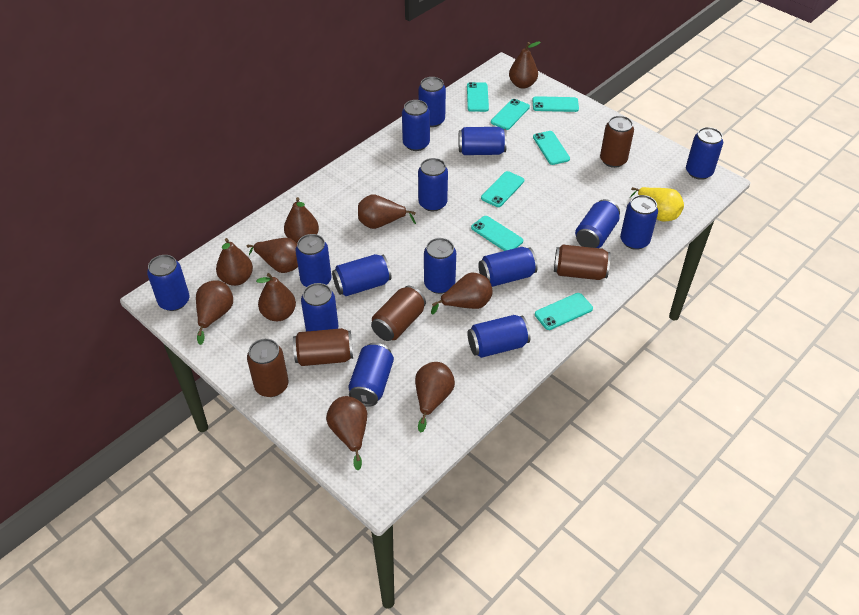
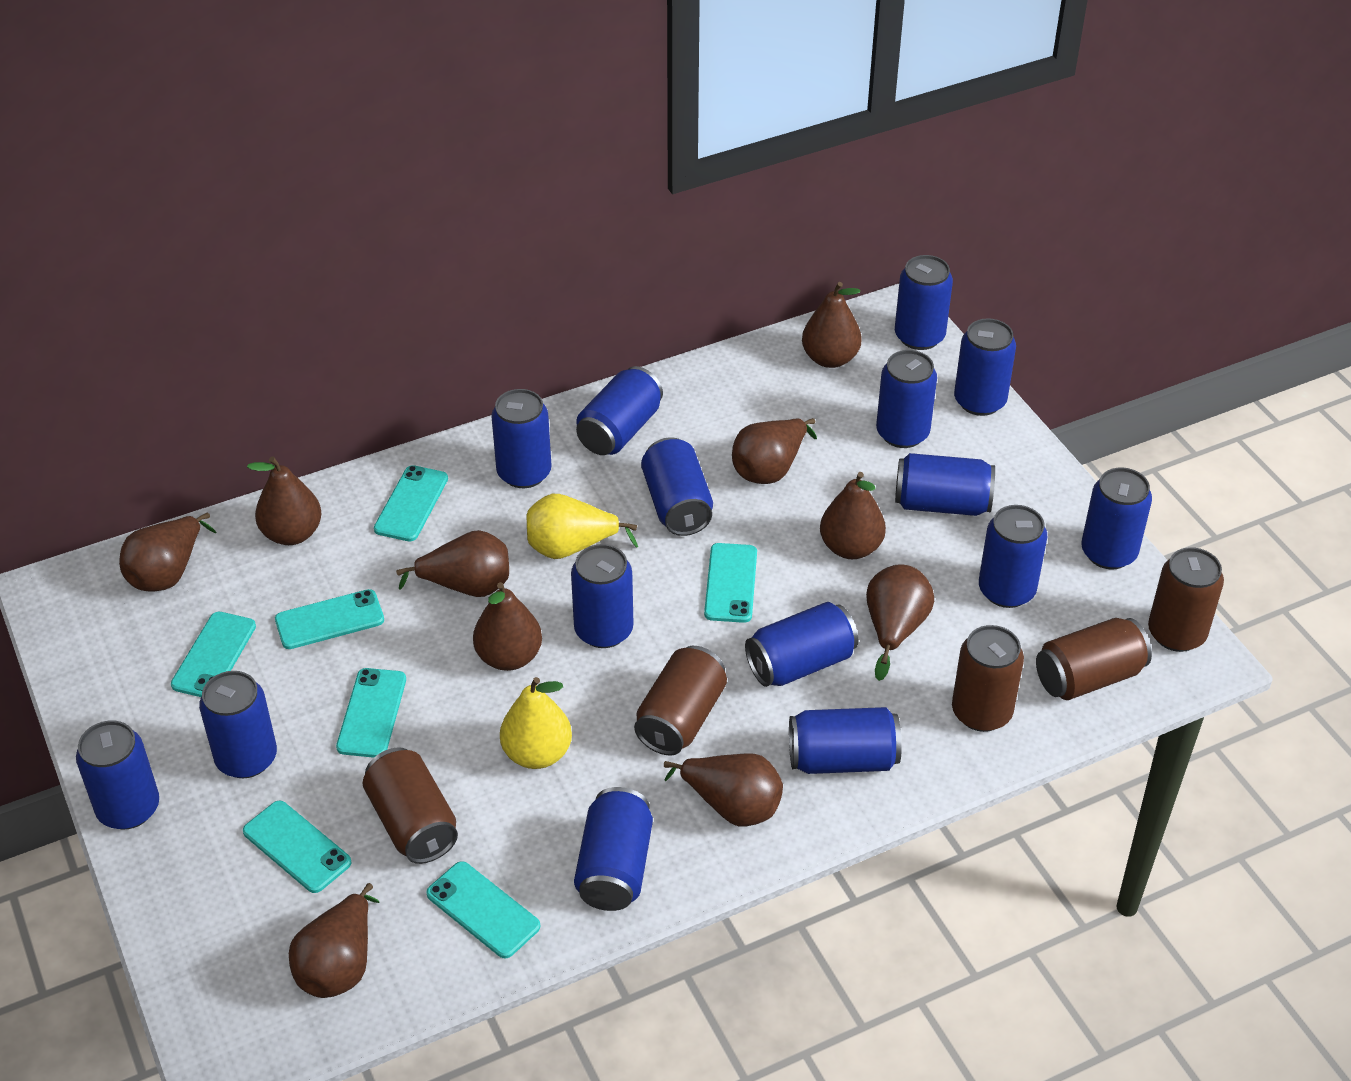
yellow pear: [630,187,684,222] = 1 -> [500,677,572,769] [527,494,638,559] = 2

